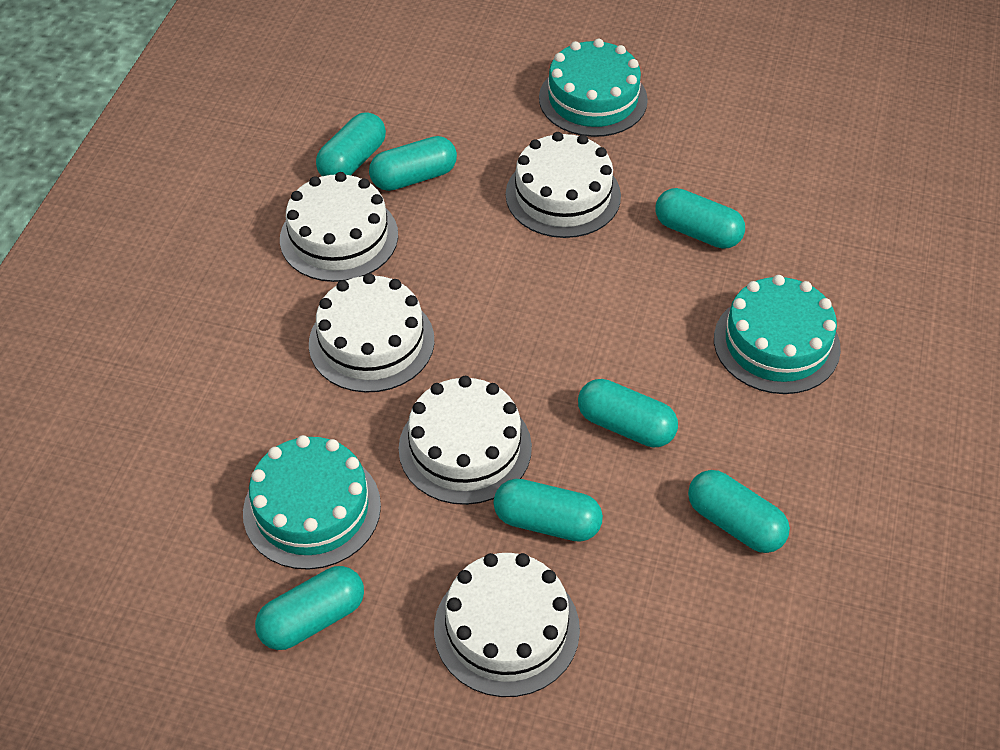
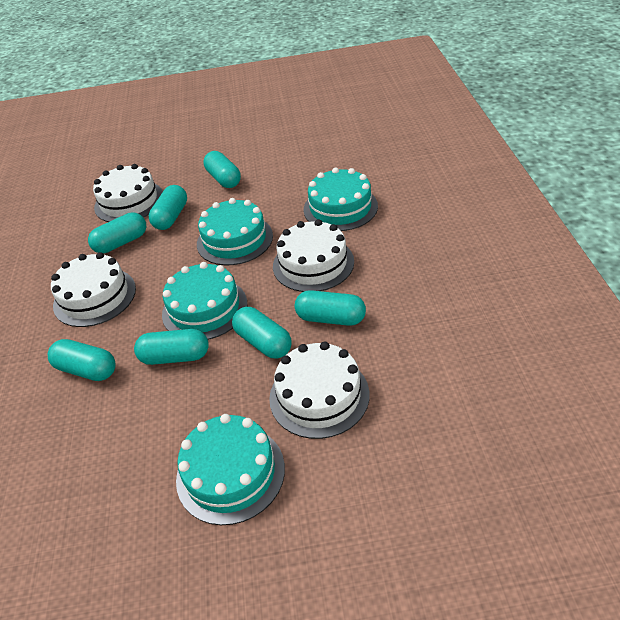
turquoise cake: [243,435,381,570] [539,39,648,137] [714,275,841,394] = 3 -> [162,262,248,340] [176,414,285,525] [197,198,273,265] [304,168,378,231] = 4
white cake: [280,172,398,282] [309,273,434,393] [399,376,532,505] [434,553,580,697] [506,132,621,238] = 5 -> [51,252,136,327] [93,164,163,222] [269,341,370,439] [273,219,354,292] = 4

